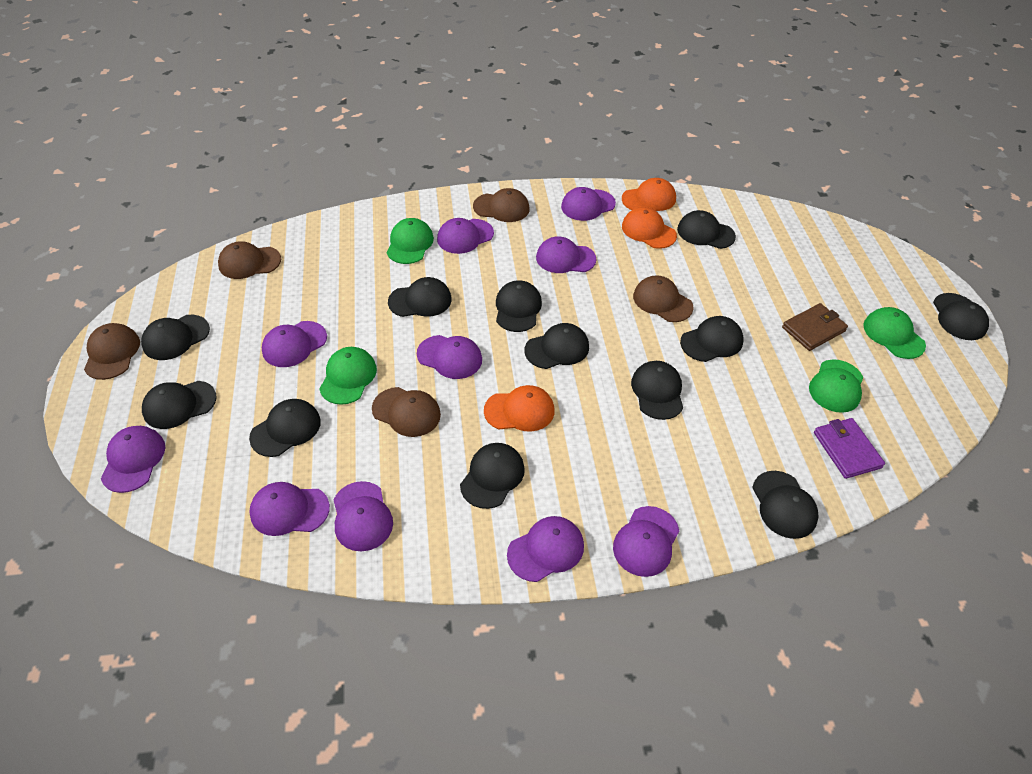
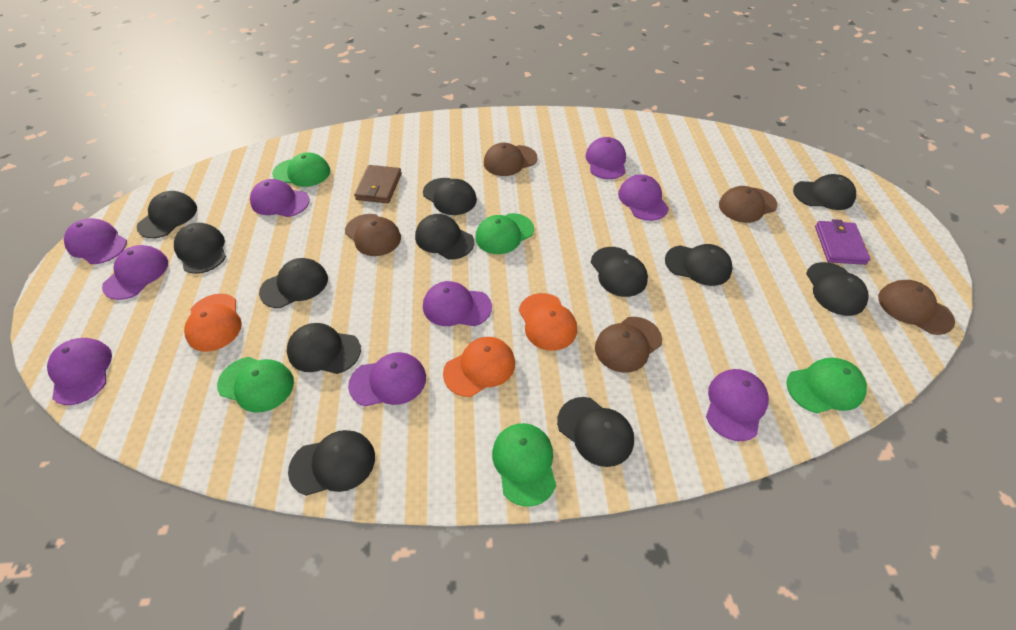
green cap: [319,347,377,405] [386,218,434,264] [809,359,864,413] [863,307,926,359] = 4 -> [217,357,294,413] [272,152,330,187] [475,213,534,254] [492,423,556,507] [786,358,867,413] = 5
purple cap: [101,426,165,493] [249,482,330,536] [262,321,327,367] [334,481,393,551] [417,335,482,379] [437,218,494,254] [507,516,584,582] [536,236,596,273] [561,187,616,221] [613,506,679,577] = 10 -> [47,338,112,405] [64,218,127,264] [102,245,168,300] [250,179,310,217] [348,352,426,407] [423,281,492,326] [585,137,626,179] [618,174,669,221] [706,369,769,441] = 9

